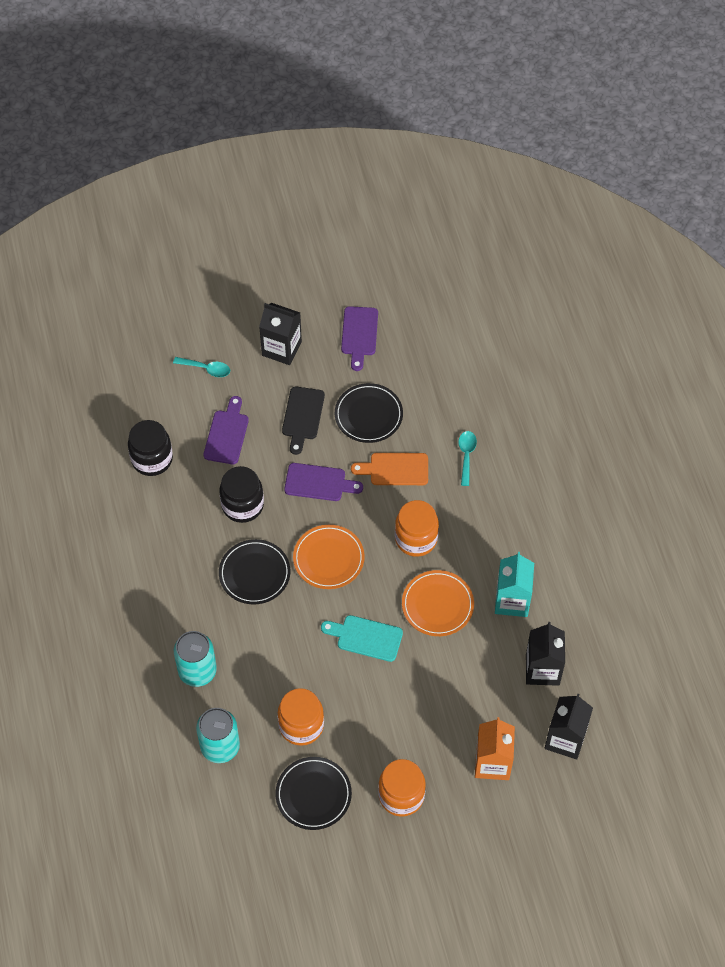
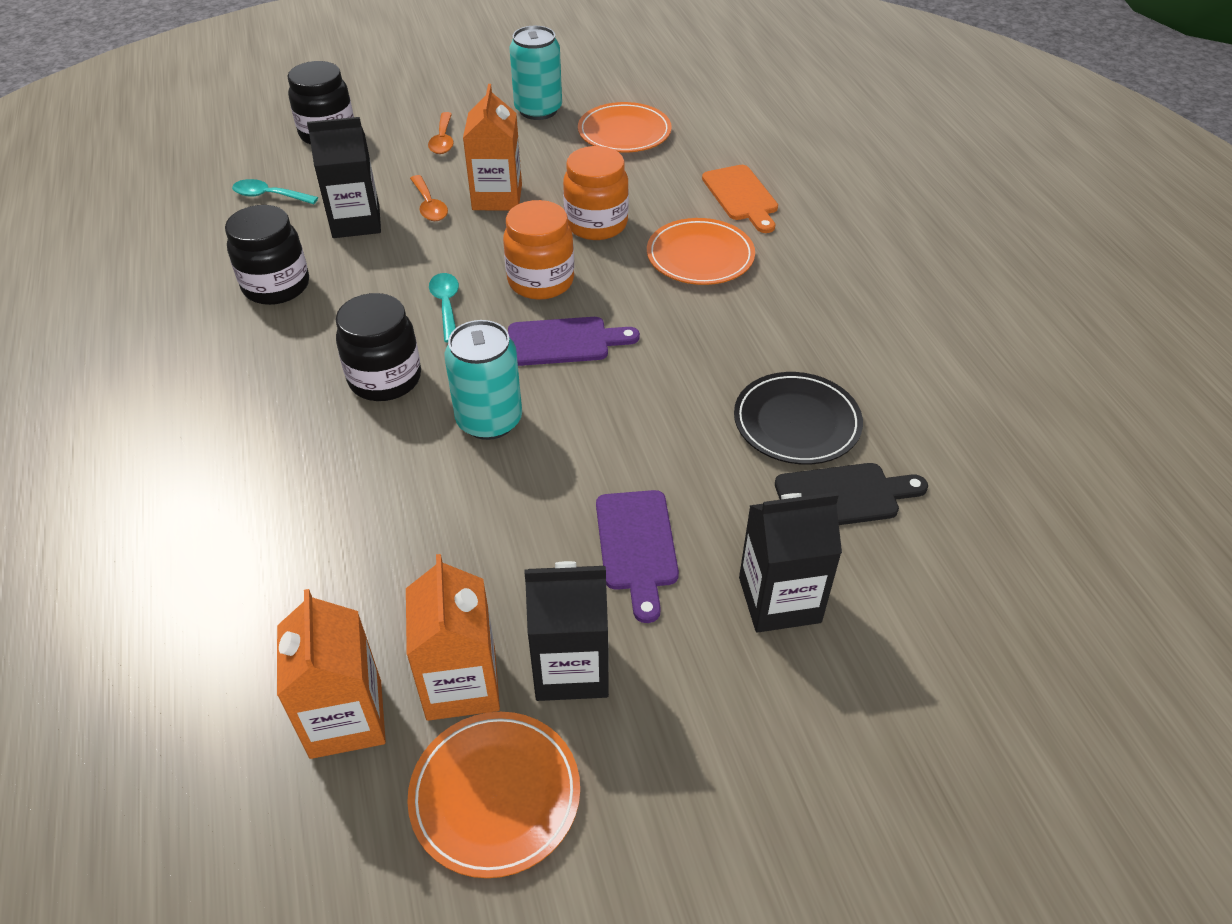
black jar: [128,420,173,476] [219,466,264,523] = 2 -> [225,205,309,305] [287,61,354,145] [336,293,421,401] = 3
black plate: [219,539,290,604] [275,757,352,830] [335,383,403,443] = 3 -> [734,372,863,465] = 1
orange carton: [475,717,515,780] = 1 -> [277,589,386,759] [406,554,500,721] [463,84,522,211] = 3
orange jar: [278,688,324,746] [378,759,426,817] [395,500,439,557] = 3 -> [503,200,574,300] [563,146,629,240] = 2
orange plate: [293,525,365,589] [402,570,474,636] = 2 -> [407,712,580,878] [578,102,672,152] [647,218,755,285] = 3
orange spoon: none = 0 -> [410,175,448,221] [428,112,454,154] = 2
purple cutting board: [204,396,249,464] [284,463,363,501] [341,306,378,371] = 3 -> [508,317,640,366] [596,490,679,623] = 2
turquoise carton: [495,552,534,617] = 1 -> none = 0
turquoise cutting board: [321,615,403,662] = 1 -> none = 0

